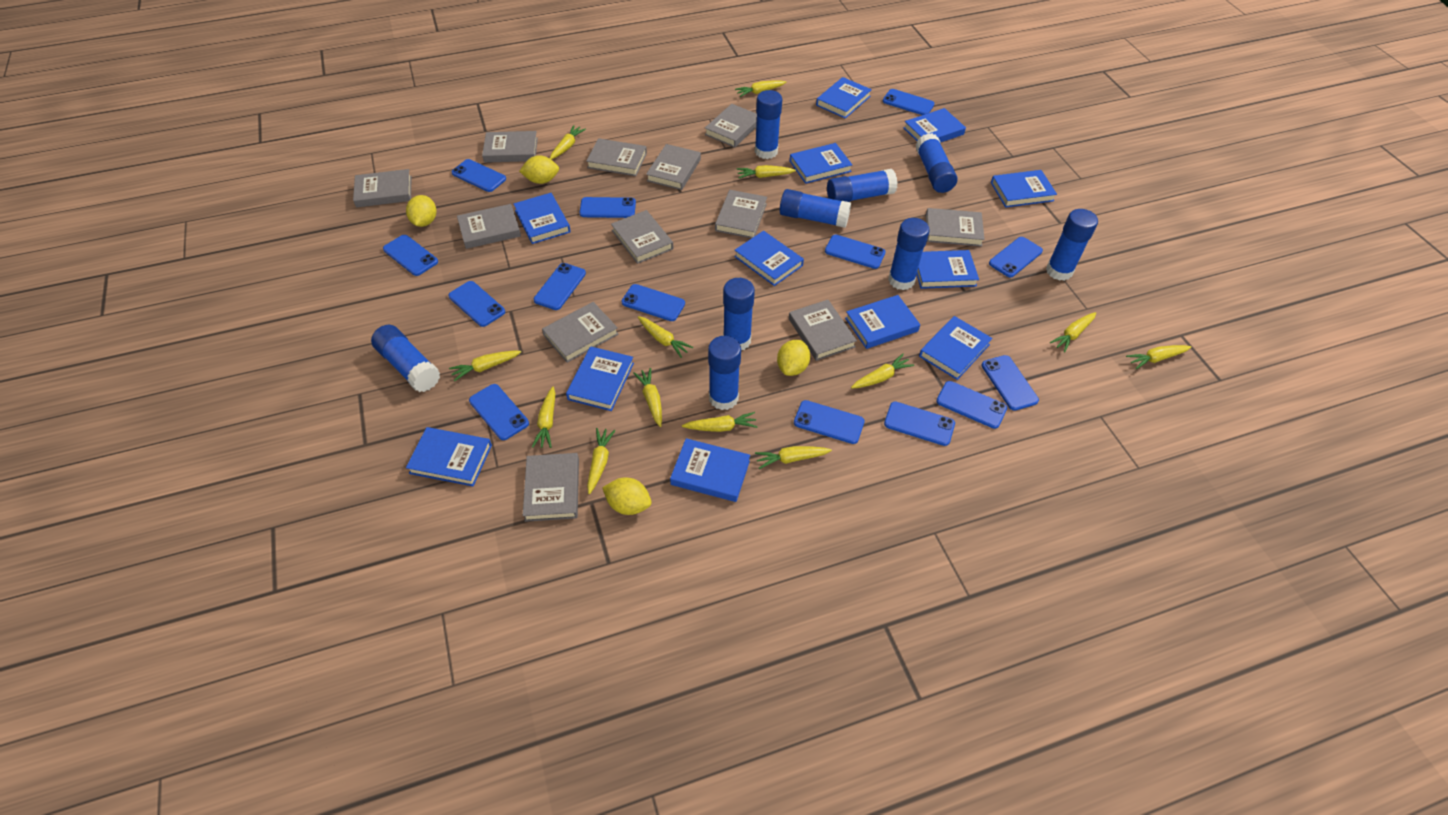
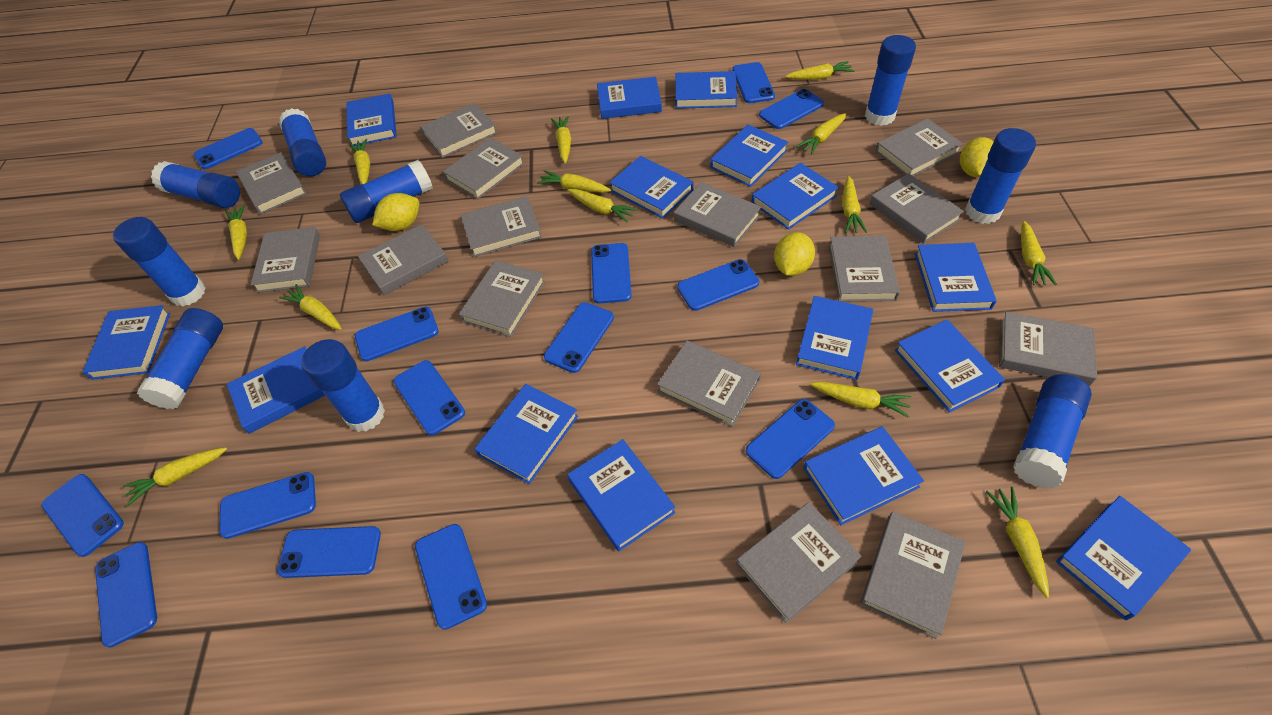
blue book: [406,427,492,486] [514,193,571,244] [566,346,634,411] [670,438,750,502] [734,231,804,286] [790,143,852,184] [816,77,872,119] [845,295,920,349] [904,108,966,142] [917,250,979,289] [919,316,992,380] [991,170,1057,208] = 12 -> [83,305,170,380] [227,346,325,434] [346,94,397,146] [475,384,578,484] [568,439,675,551] [597,77,662,119] [609,156,693,219] [675,71,737,109] [710,125,788,187] [751,163,839,230] [796,296,873,380] [803,426,924,525] [895,320,1005,413] [915,243,997,312] [1056,496,1191,620] = 15
grey book: [353,169,411,208] [457,204,521,249] [482,131,538,163] [523,453,579,522] [542,302,618,363] [586,138,647,176] [611,210,673,264] [646,144,701,190] [705,104,757,148] [715,190,767,238] [789,300,857,361] [926,208,985,246] = 12 -> [236,152,307,214] [251,227,320,293] [358,224,448,295] [420,103,497,158] [443,138,524,199] [459,260,545,337] [461,196,542,257] [657,340,761,427] [674,182,761,247] [736,502,862,623] [828,235,900,302] [860,512,966,639] [870,173,964,244] [875,118,963,176] [999,312,1097,386] = 15
yellow lemon: [406,195,436,227] [519,155,559,184] [602,478,651,515] [777,340,810,376] = 4 -> [372,193,419,231] [774,232,815,276] [960,137,994,177] = 3

